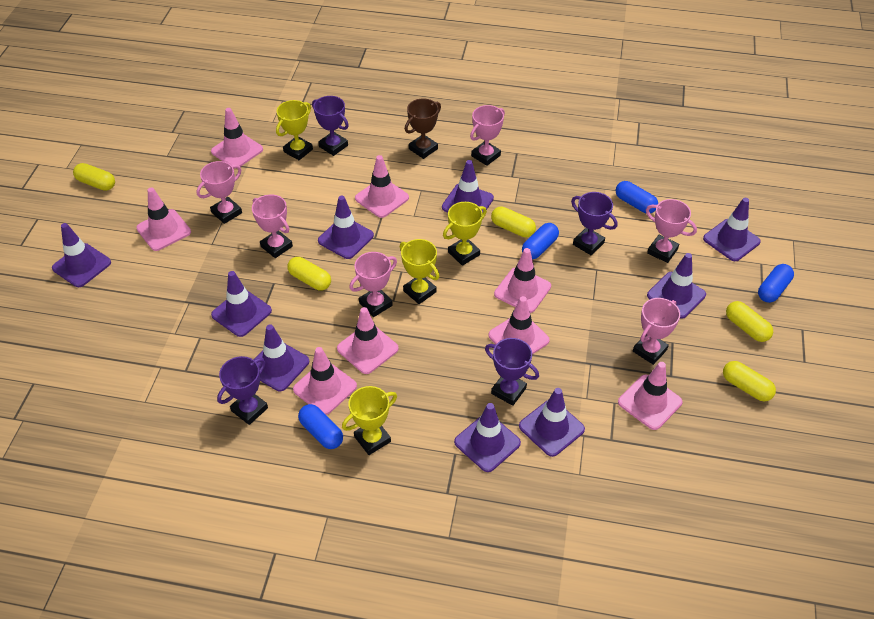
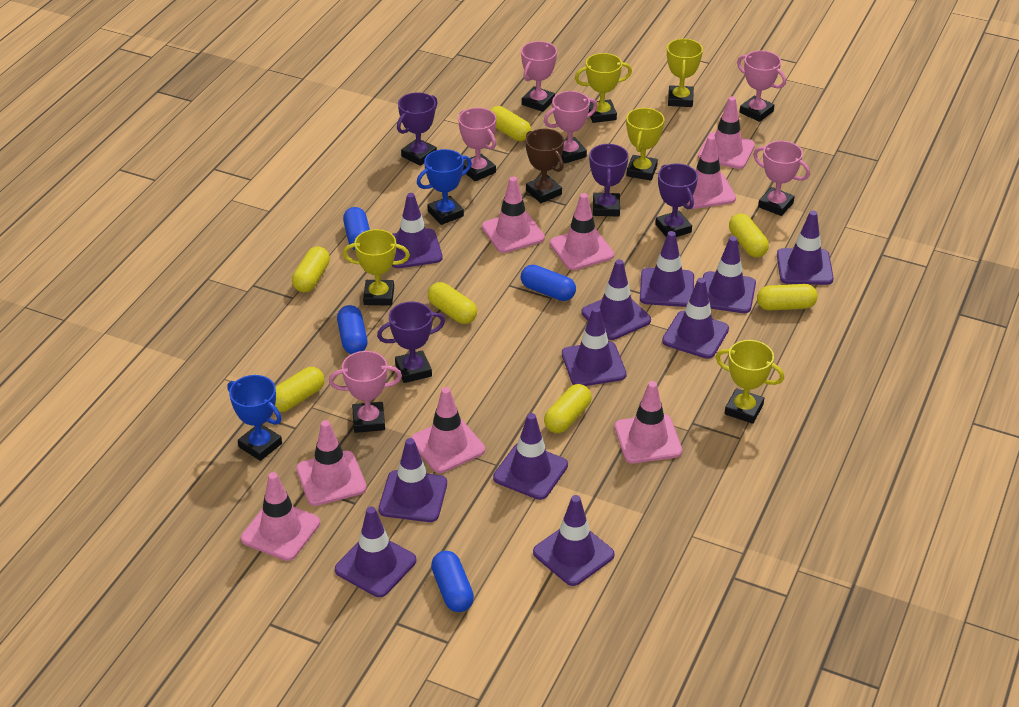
blue trophy: none = 0 -> [227,375,282,461] [417,149,472,225] = 2
purple traffic cone: [52,223,111,287] [211,271,272,337] [254,324,309,391] [318,195,374,259] [442,160,494,213] [454,403,521,472] [519,388,585,457] [647,253,706,319] [703,198,761,261] = 9 -> [335,506,416,597] [379,438,447,522] [392,193,443,268] [493,413,568,500] [533,495,615,586] [562,307,627,386] [582,259,651,340] [640,231,694,307] [662,278,729,359] [703,236,756,313] [777,211,834,285] = 11
yellow capsule: [73,163,115,191] [287,257,331,290] [491,206,536,238] [723,361,776,401] [726,301,773,342] = 5 -> [275,367,324,412] [292,246,330,292] [428,282,477,324] [490,106,531,141] [544,384,592,433] [729,214,769,258] [757,284,818,310] = 7
yellow trophy: [276,100,313,160] [342,386,397,455] [400,239,439,304] [443,202,487,266] = 4 -> [343,229,410,306] [575,53,632,123] [626,108,665,180] [667,39,703,107] [716,340,784,424] = 5

